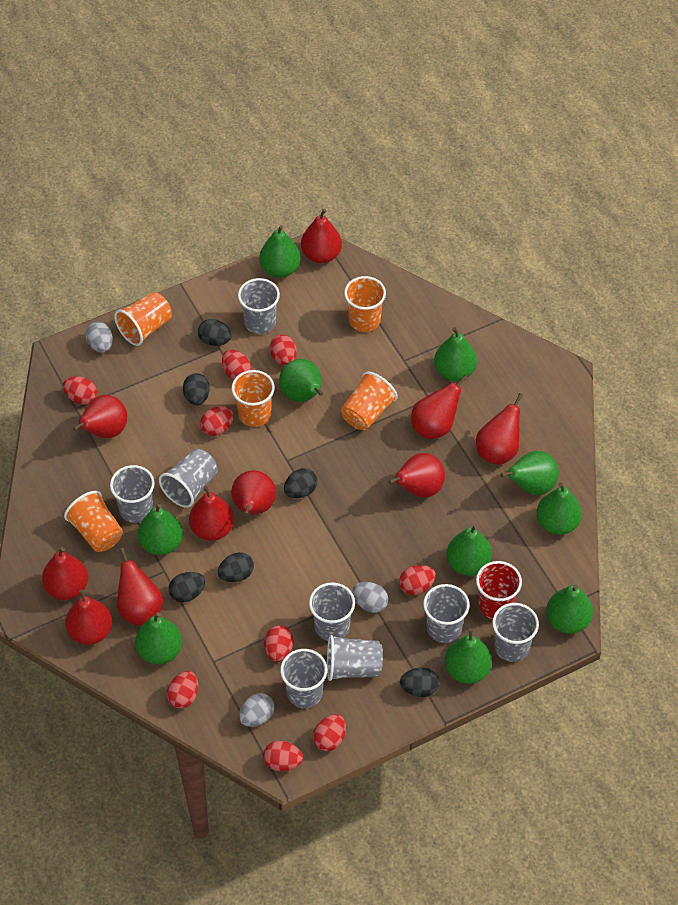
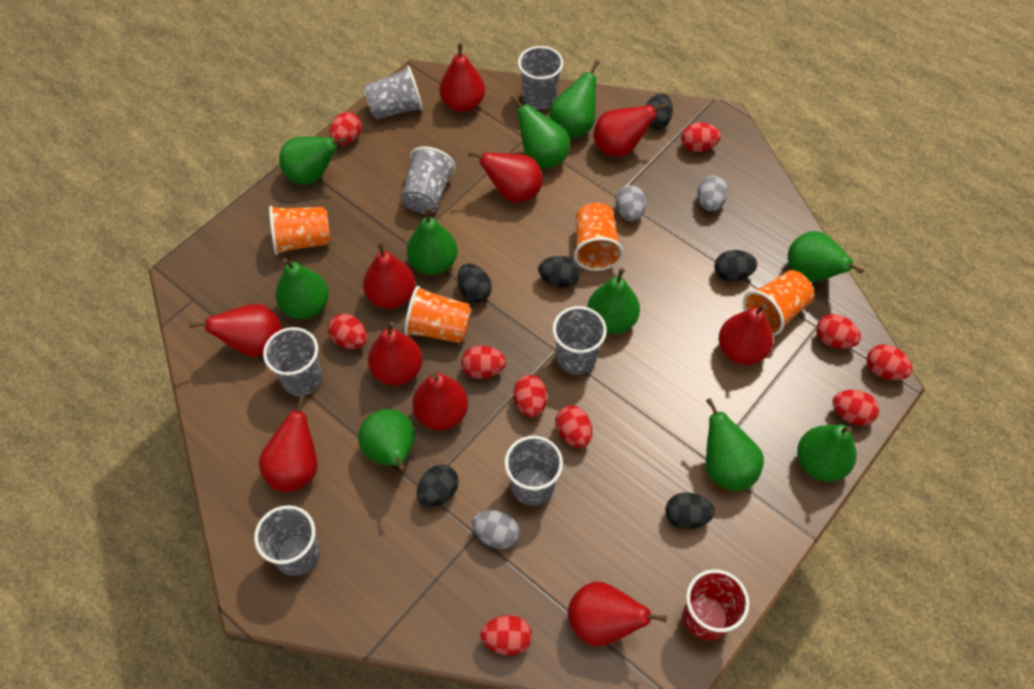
grey cup: [110,465,155,523] [159,449,218,508] [238,278,280,334] [280,649,327,708] [309,582,355,641] [327,635,383,681] [423,584,470,643] [492,603,539,662] = 8 -> [254,505,320,576] [263,327,322,396] [363,66,423,120] [401,146,456,213] [504,436,563,506] [518,46,563,110] [553,306,607,375] = 7
orange cup: [64,491,123,552] [114,292,172,346] [231,370,275,427] [341,372,398,430] [344,276,386,332] = 5 -> [269,206,330,255] [404,286,472,343] [574,203,624,271] [743,270,814,336] = 4
red egg: [63,376,97,405] [167,671,198,709] [200,406,234,436] [222,350,252,380] [263,741,303,771] [264,625,293,662] [270,335,297,366] [313,714,346,751] [399,565,436,595] = 9 -> [328,314,367,349] [329,112,362,145] [461,346,506,379] [480,615,532,656] [513,375,547,418] [555,405,592,448] [681,122,721,152] [816,314,861,349] [832,390,879,426] [867,344,912,380] = 10

